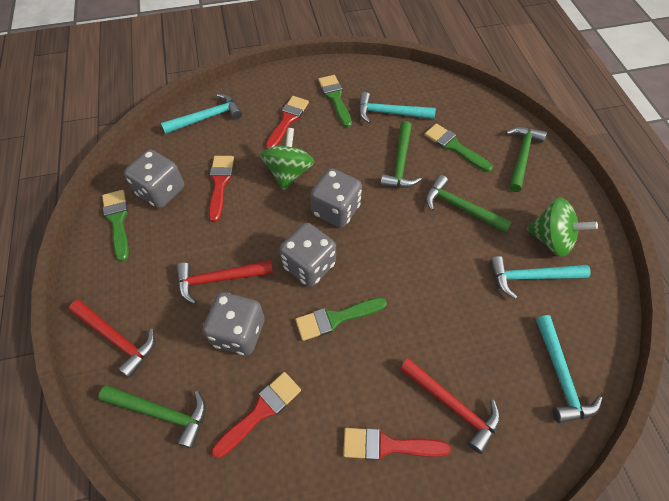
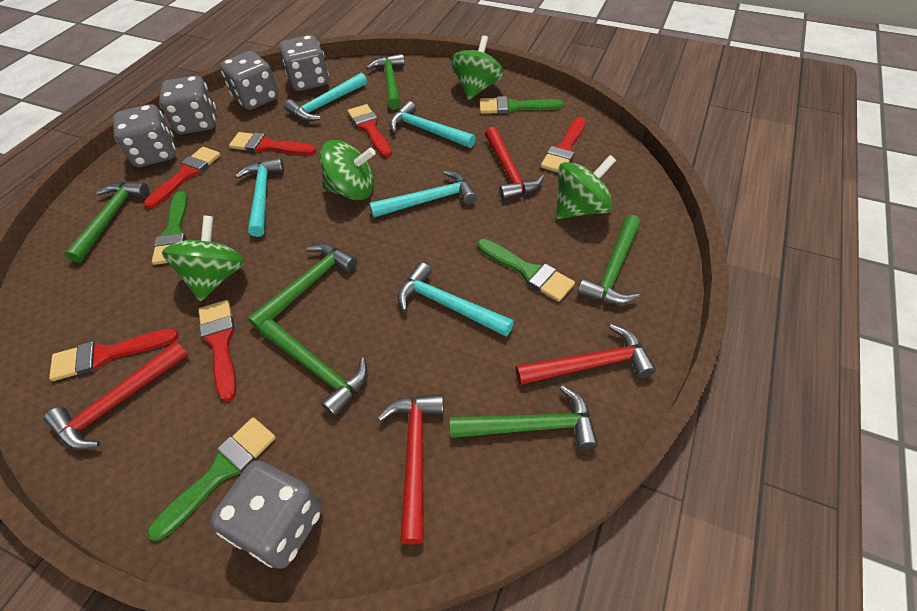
green hammer: [98,385,206,448] [380,121,422,188] [426,175,512,233] [506,127,547,192] = 4 -> [64,182,149,263] [248,244,358,331] [260,319,368,417] [366,53,405,110] [450,385,598,450] [577,215,640,305] = 6
green spinning top: [260,128,314,190] [527,198,598,257] = 2 -> [162,215,245,301] [320,140,376,200] [451,35,504,100] [556,155,616,219] = 4
grey dice: [124,149,184,208] [203,292,265,355] [279,223,336,287] [310,168,362,228] = 4 -> [113,104,176,167] [159,76,216,134] [210,460,322,569] [220,51,279,110] [279,35,329,91] = 5
red brush: [209,156,234,222] [212,372,301,458] [266,96,309,149] [343,428,451,460] = 4 -> [49,328,179,381] [144,147,221,209] [199,300,236,402] [229,132,316,155] [348,104,392,157] [541,117,586,172] = 6
red hammer: [69,300,155,378] [176,260,273,304] [399,358,500,454] = 3 -> [44,341,189,450] [377,394,444,545] [485,127,544,200] [516,324,656,385] = 4
turquoise hammer: [161,94,242,134] [358,92,436,123] [490,256,591,299] [536,315,602,423] = 4 -> [235,158,284,237] [284,73,367,121] [369,170,477,217] [389,101,476,148] [397,262,514,337] = 5

